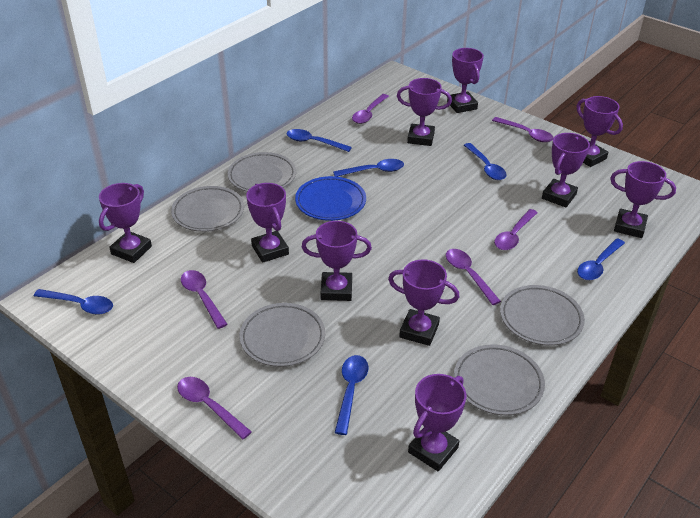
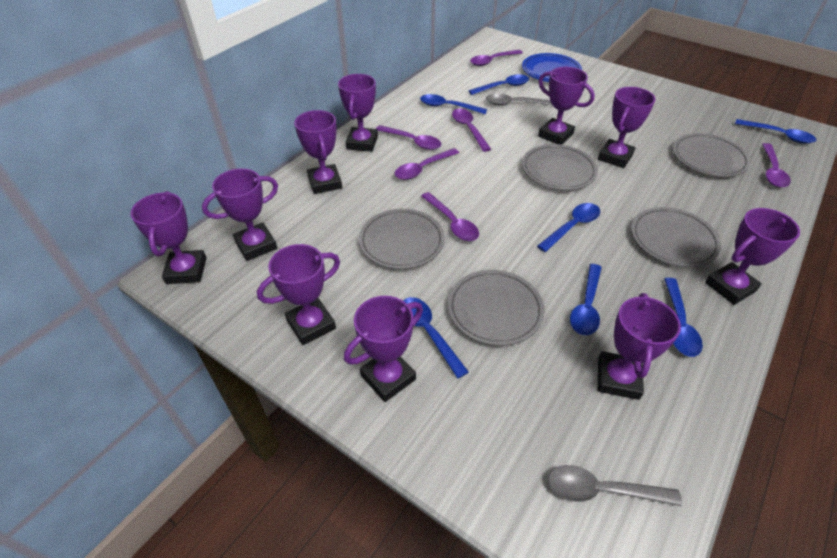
blue spoon: [34,289,113,315] [287,129,352,152] [333,159,404,177] [334,355,369,435] [464,143,507,180] [577,238,625,280] = 6 -> [403,297,469,379] [420,94,487,114] [468,74,529,95] [537,203,600,252] [570,264,602,335] [664,278,703,357] [735,119,816,143] = 7
grey spoon: none = 0 -> [486,94,553,106] [548,465,682,506] = 2

